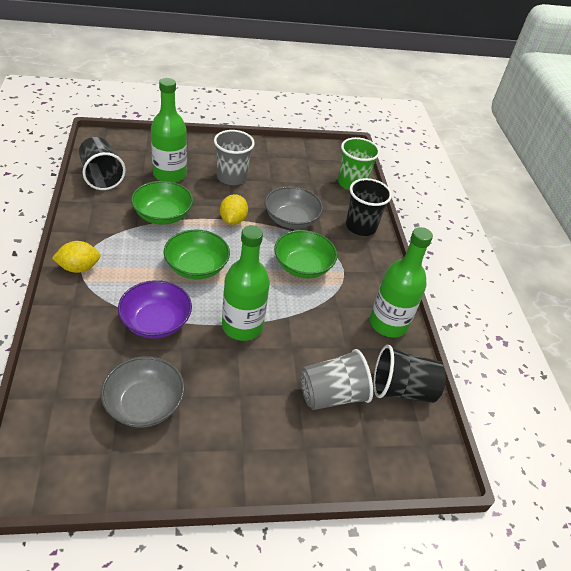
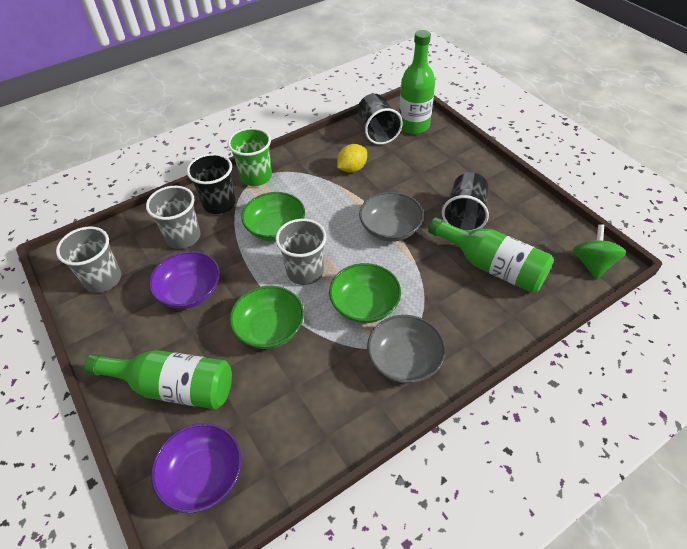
green spinning top: none = 0 -> [573,224,626,280] = 1
grey cup: [214,130,255,185] [300,349,373,410] = 2 -> [56,227,121,293] [146,186,201,249] [275,219,327,285] = 3
purple bowl: [118,280,192,338] = 1 -> [149,251,220,309] [151,423,241,513] = 2
yellow lemon: [52,241,101,273] [220,194,248,225] = 2 -> [337,144,367,173] = 1

